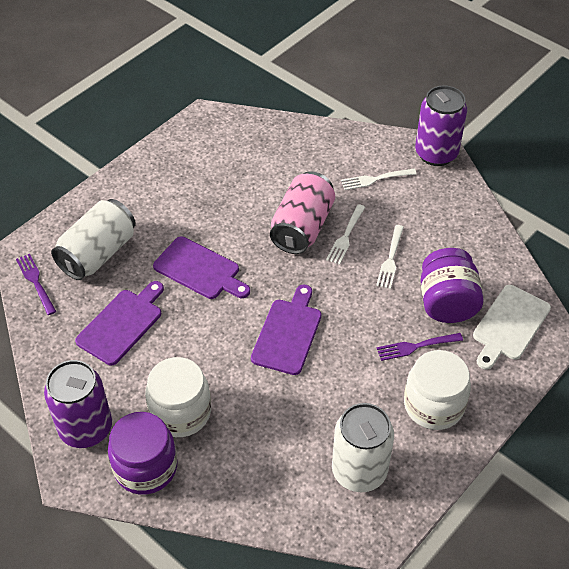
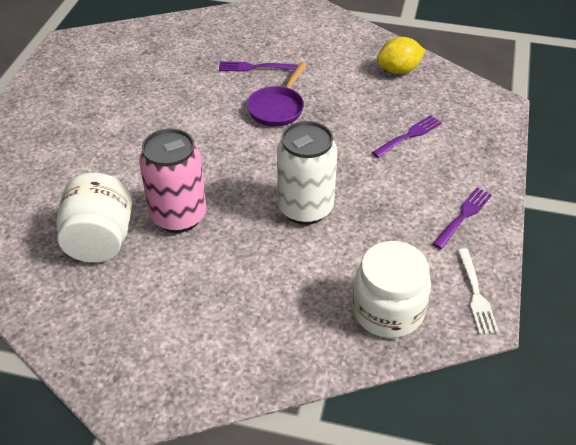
purple can: [44,360,112,448] [415,85,467,166] = 2 -> none = 0
purple cutting board: [75,281,164,365] [153,236,250,299] [251,284,321,375] = 3 -> none = 0
purple fork: [16,254,56,315] [377,333,463,361] = 2 -> [219,61,298,72] [372,115,442,158] [433,188,492,249] = 3
purple jar: [108,412,178,495] [420,248,484,323] = 2 -> none = 0
purple pan: none = 0 -> [247,62,307,127] = 1
white can: [51,199,136,280] [332,403,394,492] = 2 -> [277,121,337,225] = 1
white cutting board: [473,285,551,370] = 1 -> none = 0
white fork: [326,204,365,265] [341,169,417,190] [376,225,404,289] = 3 -> [457,248,499,334] = 1
yellow lemon: none = 0 -> [377,37,426,74] = 1

